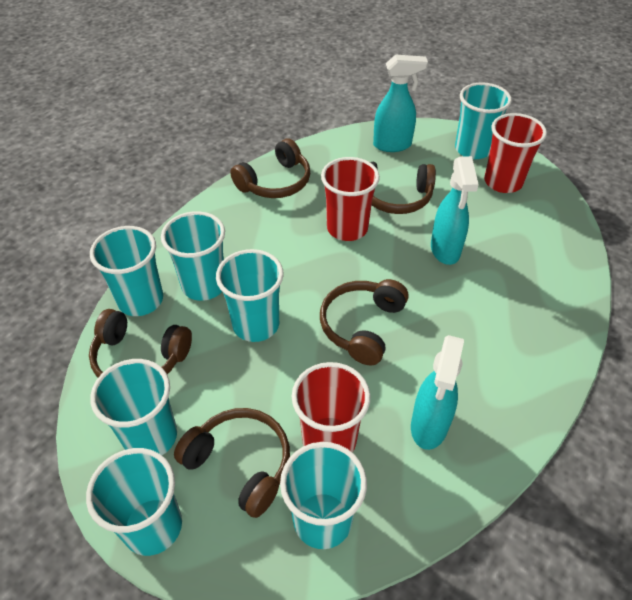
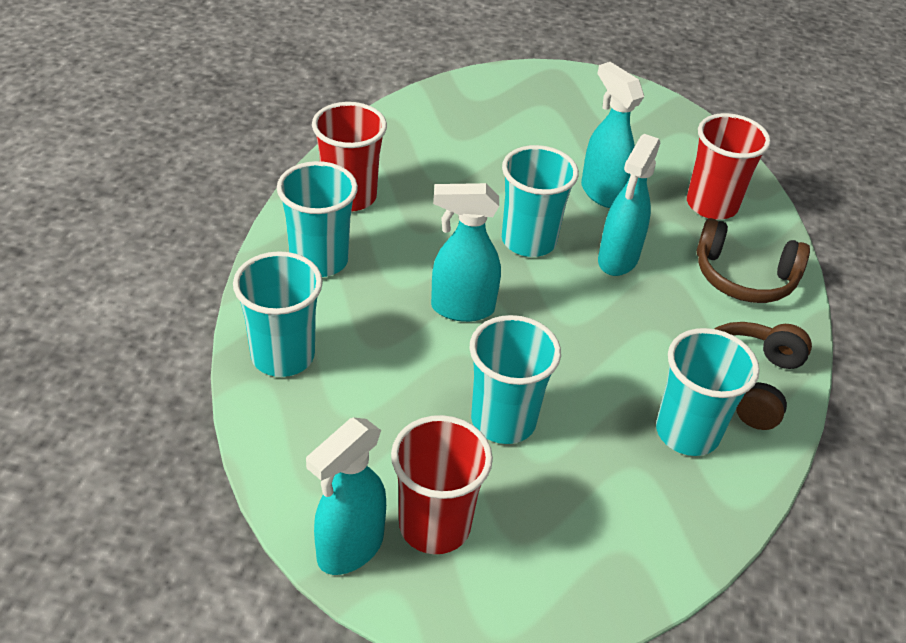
brown headphones: [89,309,192,378] [174,408,290,518] [230,139,310,198] [320,279,409,366] [370,162,436,214] = 5 -> [696,218,810,303] [714,322,812,430] = 2
turquoise cup: [86,448,182,556] [90,226,163,316] [90,359,177,455] [161,211,225,301] [216,249,284,342] [280,442,367,549] [455,82,512,159] = 7 -> [233,251,323,377] [277,161,358,277] [469,315,561,444] [502,145,579,257] [656,328,760,456] = 5
turquoise spray bottle: [373,54,428,152] [411,335,464,450] [431,156,479,265] = 3 -> [306,418,386,575] [431,183,501,322] [581,62,644,208] [598,134,660,276] = 4

